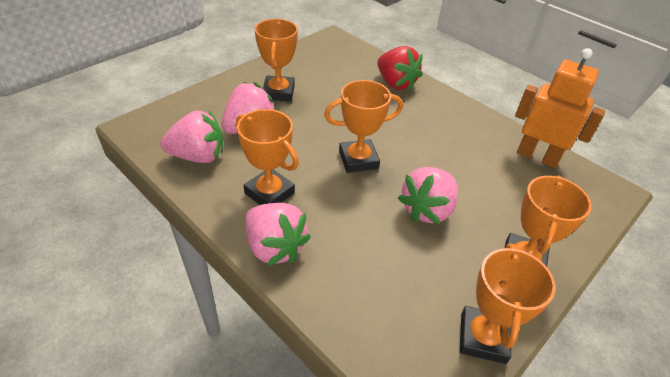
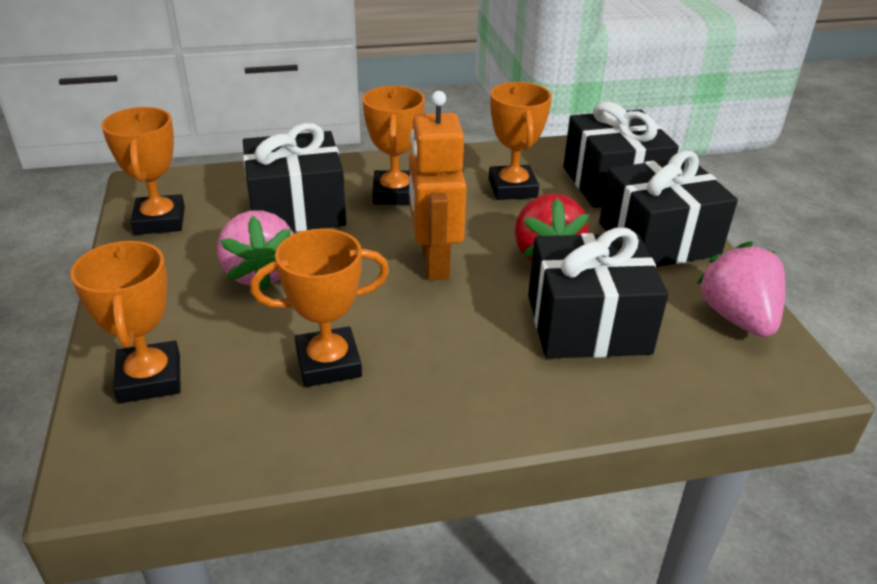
black gift: none = 0 -> [243,123,346,232] [528,228,668,359] [563,101,679,208] [599,151,738,267] = 4
pink strawberry: [160,111,223,163] [221,82,276,134] [245,203,311,266] [398,167,458,224] = 4 -> [217,210,293,290] [697,242,785,337] = 2

